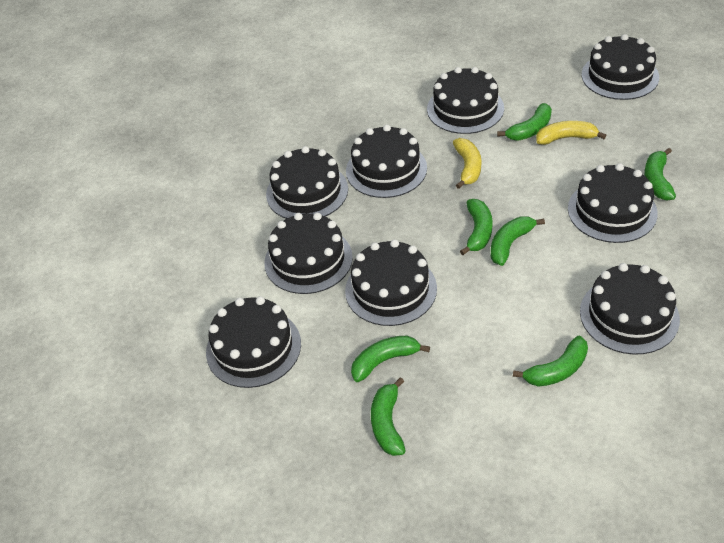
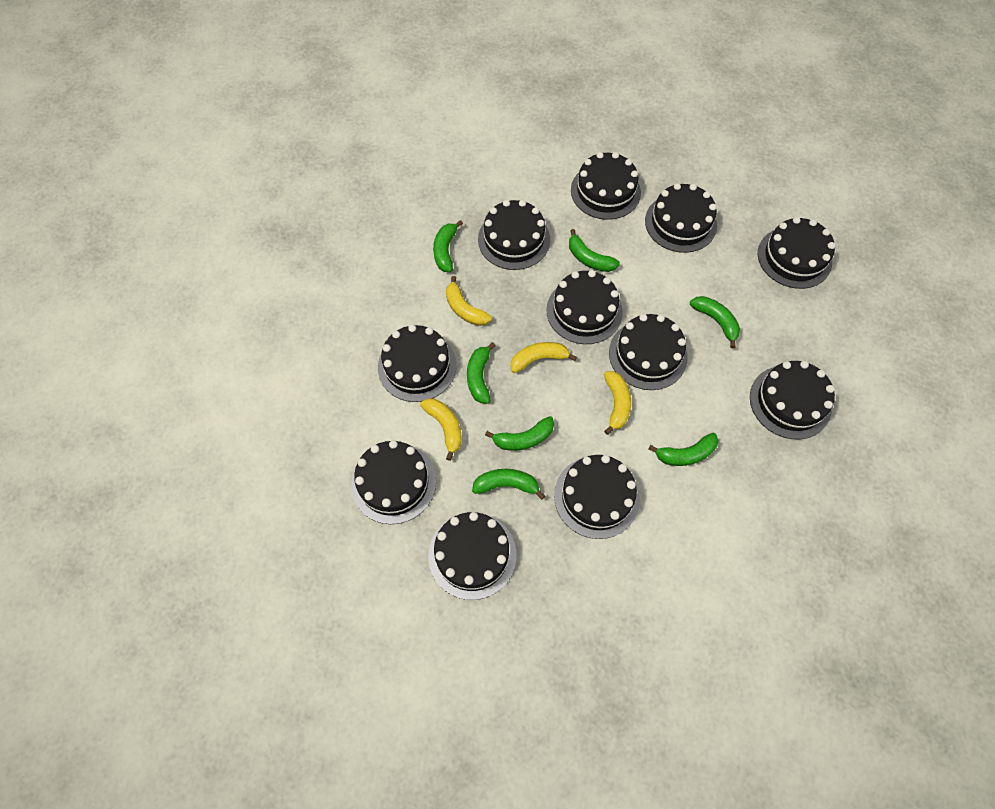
black cake: [206,296,301,388] [264,213,353,294] [266,146,348,219] [345,240,437,326] [346,125,427,198] [427,67,504,134] [568,163,658,243] [580,263,680,355] [581,34,659,100] = 9 -> [351,440,436,524] [378,324,457,402] [428,512,516,600] [478,200,550,270] [546,270,623,344] [554,455,640,539] [571,152,641,220] [609,314,688,390] [645,183,717,253] [750,361,835,440] [758,217,836,289] = 11
yellow banana: [453,138,481,189] [536,121,607,145] = 2 -> [420,398,462,461] [446,276,492,326] [510,342,577,373] [604,371,631,435] = 4

